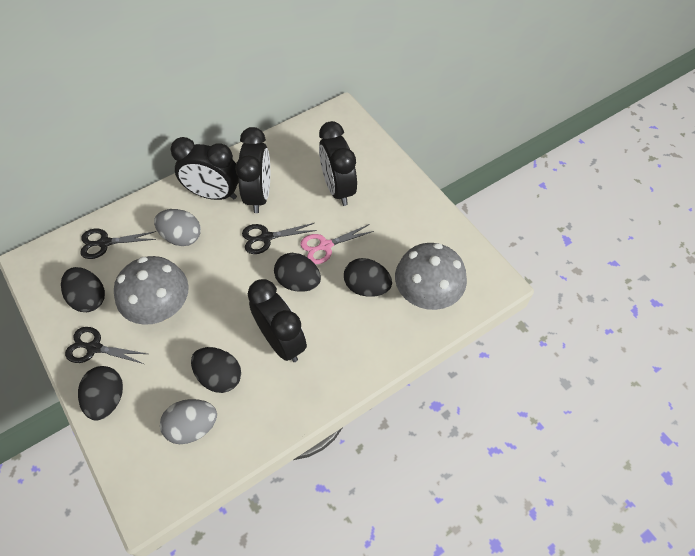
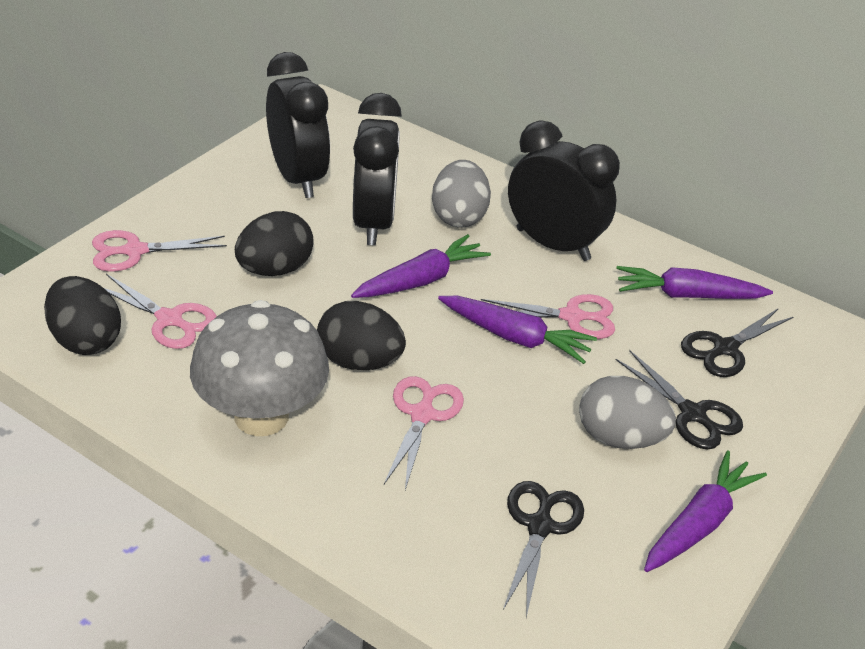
black clock: [171,137,238,200] [235,127,270,213] [248,279,307,362] [319,121,357,206] = 4 -> [266,52,330,198] [353,93,402,245] [508,120,620,261] = 3
black egg: [61,267,105,312] [78,366,123,421] [191,347,241,393] [274,253,321,292] [344,258,392,297] = 5 -> [44,276,121,355] [235,211,314,276] [317,301,406,370] = 3
grey mushroom: [114,256,189,325] [395,243,467,310] = 2 -> [190,300,329,436] = 1
pink scissors: [300,224,374,264] = 1 -> [92,230,227,272] [104,274,217,349] [384,376,464,490] [481,294,615,339] = 4
purple carrot: none = 0 -> [351,234,491,298] [438,296,597,364] [616,266,773,299] [644,450,767,572] = 4

